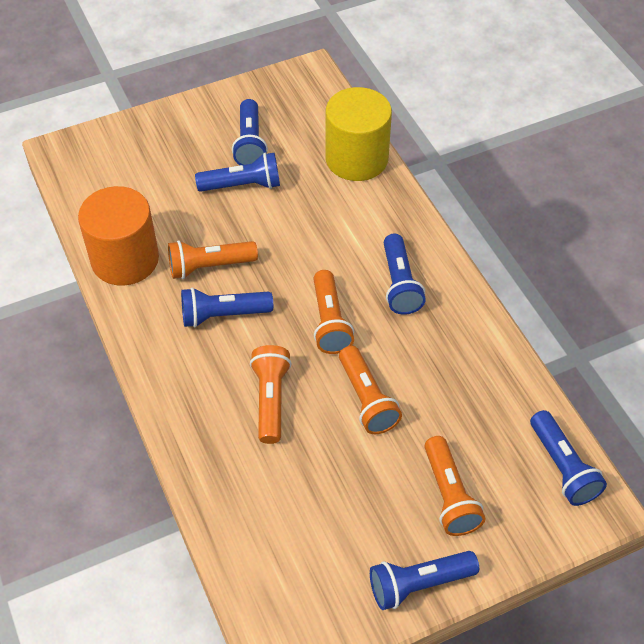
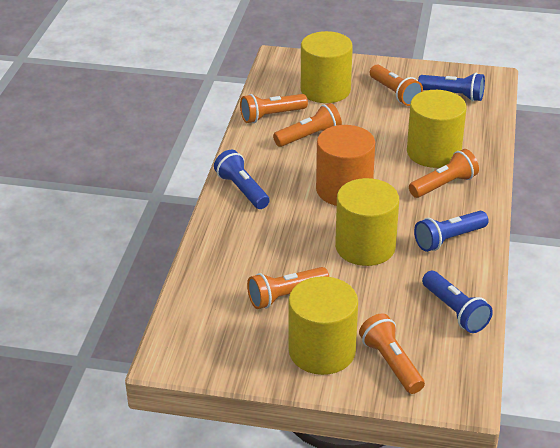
blue flashlight: [181,287,273,327] [195,153,280,192] [232,99,268,165] [370,551,479,610] [384,234,426,315] [530,410,607,506] = 6 -> [214,150,270,209] [414,211,489,252] [418,73,485,101] [422,271,493,333] = 4
orange flashlight: [168,240,258,279] [250,345,292,444] [313,270,354,354] [339,346,402,434] [424,436,485,536] = 5 -> [240,94,308,123] [247,267,329,309] [273,103,342,147] [359,313,425,394] [370,65,423,106] [409,149,479,198] = 6
yellow cylinder: [325,87,392,181] = 1 -> [288,276,358,375] [301,31,353,103] [335,178,399,266] [407,90,467,168] = 4

